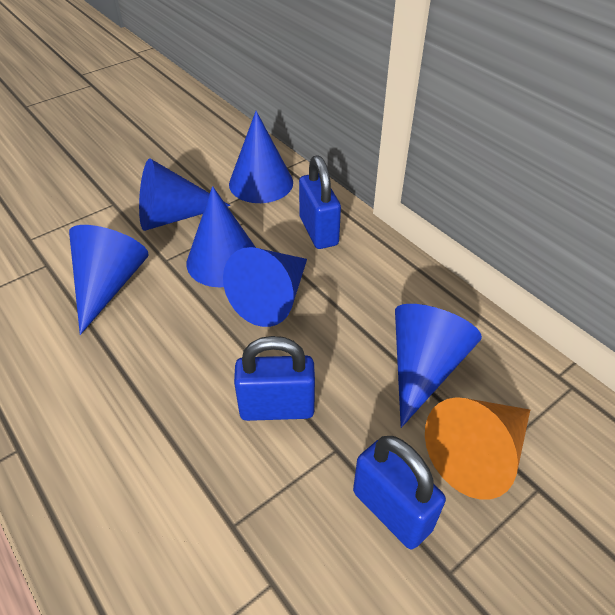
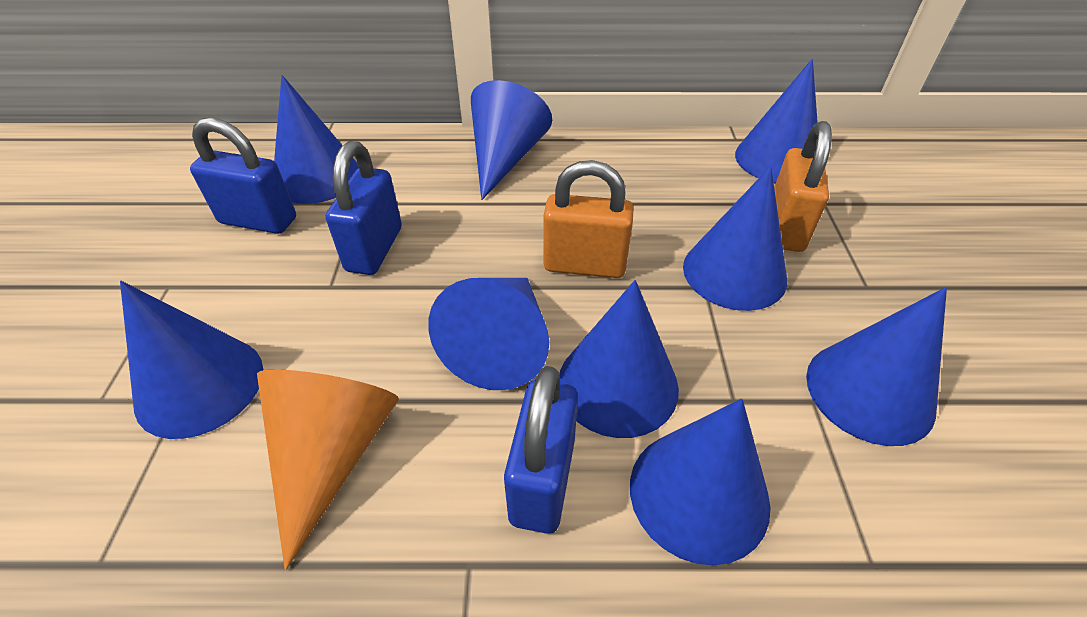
blue cone: [69,225,149,335] [139,158,230,231] [187,186,256,287] [223,247,307,327] [229,111,293,203] [395,304,482,428] = 6 -> [120,281,263,439] [274,75,359,204] [428,278,549,390] [471,80,552,200] [559,280,679,438] [630,399,771,565] [683,166,787,311] [735,59,818,183] [806,287,947,446] = 9
orange padlock: none = 0 -> [543,160,634,278] [774,121,832,252] = 2

